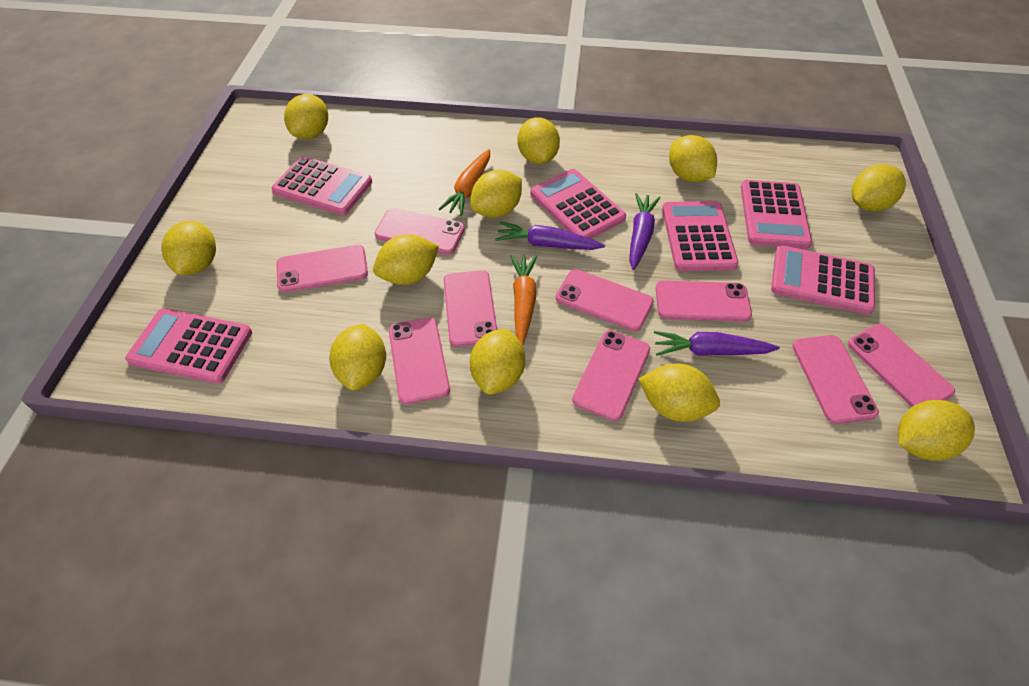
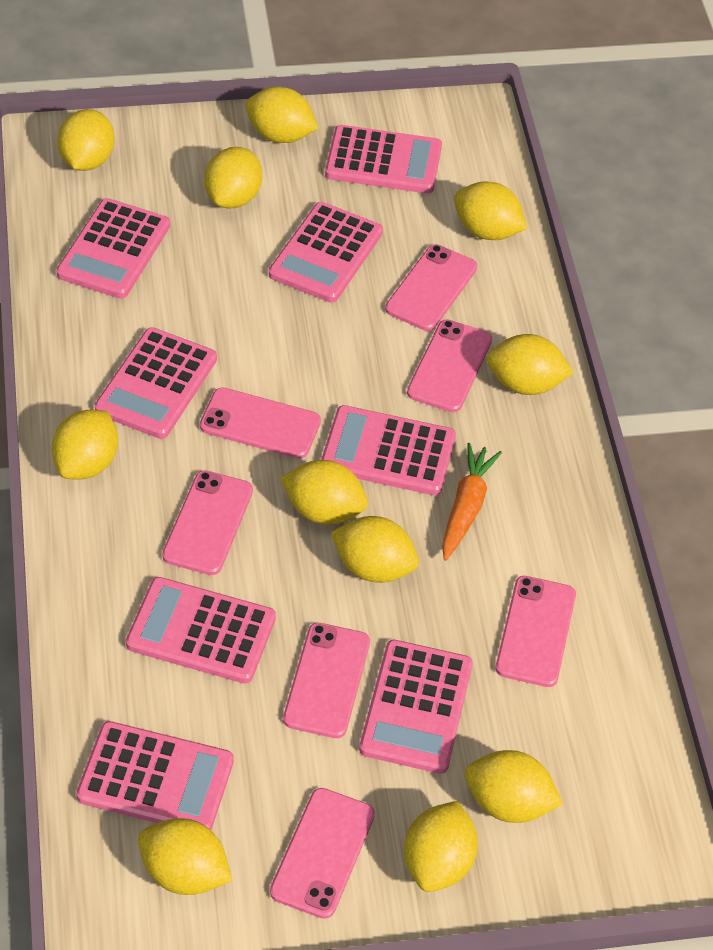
orange carrot: [439,149,490,216] [510,254,537,346] = 2 -> [442,443,502,561] = 1
pink calculator: [125,308,252,384] [271,156,372,215] [530,169,626,239] [662,201,739,271] [741,180,812,249] [771,245,875,315] = 6 -> [56,198,170,299] [76,721,234,830] [95,327,217,439] [126,577,276,684] [269,202,383,303] [321,405,456,495] [325,125,442,193] [359,640,473,774] = 8
pink phone: [276,245,368,292] [375,208,465,255] [389,317,450,404] [444,270,497,347] [556,269,654,331] [572,330,650,421] [656,280,752,322] [792,335,879,424] [848,324,955,407] = 9 -> [162,470,253,575] [200,387,321,459] [270,788,375,919] [283,623,370,738] [385,244,477,331] [407,320,492,412] [496,576,576,687] = 7
purple carrot: [495,222,605,250] [629,193,660,270] [654,331,780,356] = 3 -> none = 0

